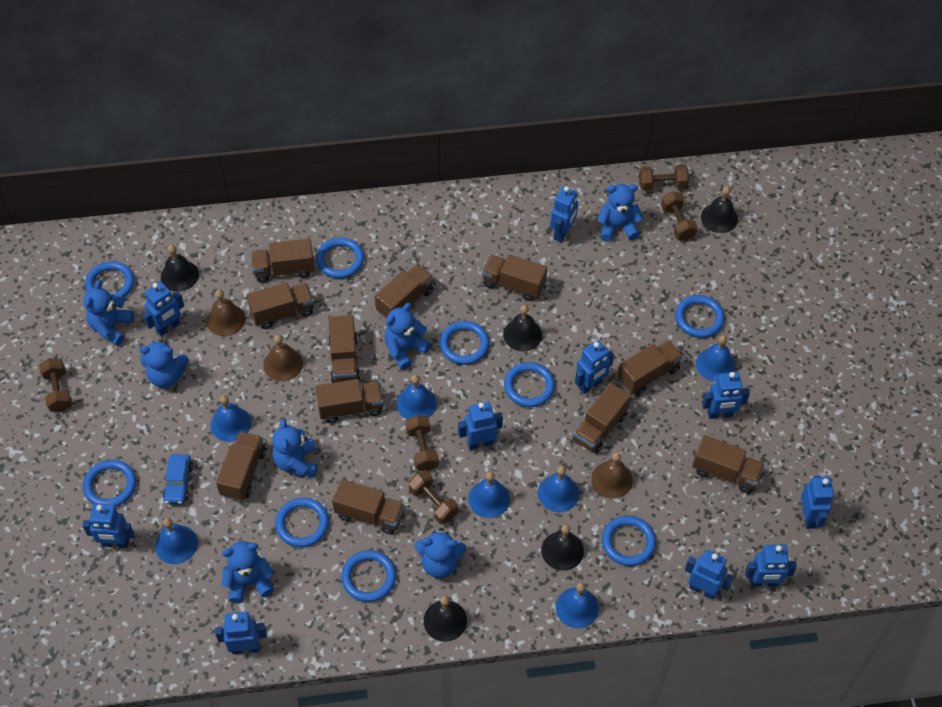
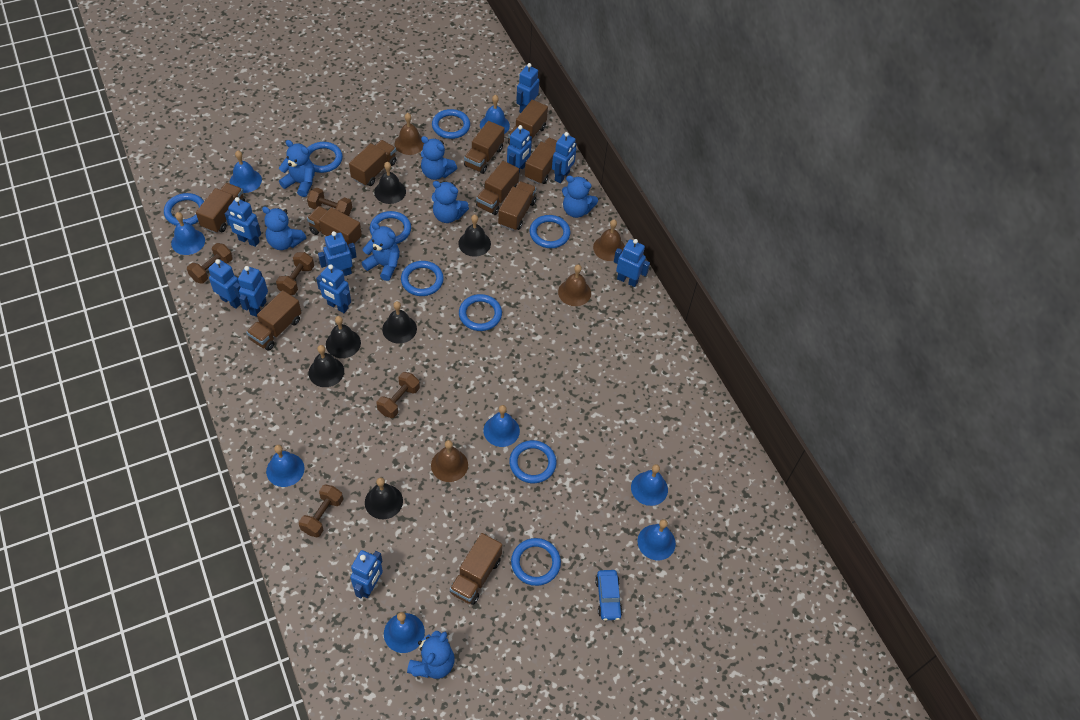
black bell: [161,245,199,292] [423,596,467,642] [503,305,542,351] [541,524,584,571] [701,186,738,233] = 5 -> [309,345,344,387] [326,316,361,358] [365,477,403,519] [374,162,406,204] [382,301,417,344] [458,215,491,257] = 6
blue bell: [155,518,198,564] [211,395,251,442] [396,375,437,420] [468,472,510,518] [538,466,579,512] [556,583,599,628] [696,335,735,382] = 7 -> [171,212,205,255] [230,150,262,193] [266,445,305,487] [384,612,425,653] [480,95,510,134] [483,405,520,447] [631,464,668,506] [637,519,676,560] = 8
brown bell: [206,290,245,336] [263,335,303,381] [591,452,633,499] = 3 -> [395,113,424,155] [431,440,468,482] [558,264,591,306] [593,219,625,261] = 4
brown truck: [216,432,266,501] [247,282,314,329] [251,239,315,283] [315,379,384,423] [328,315,360,383] [332,479,405,535] [375,264,434,319] [482,254,547,301] [573,383,631,454] [618,340,683,395] [692,435,765,493] = 11 -> [196,183,245,233] [246,290,302,351] [307,206,362,247] [349,140,397,186] [450,533,502,605] [464,121,504,174] [476,161,519,215] [498,181,536,231] [508,100,548,144] [525,138,557,184] = 10

